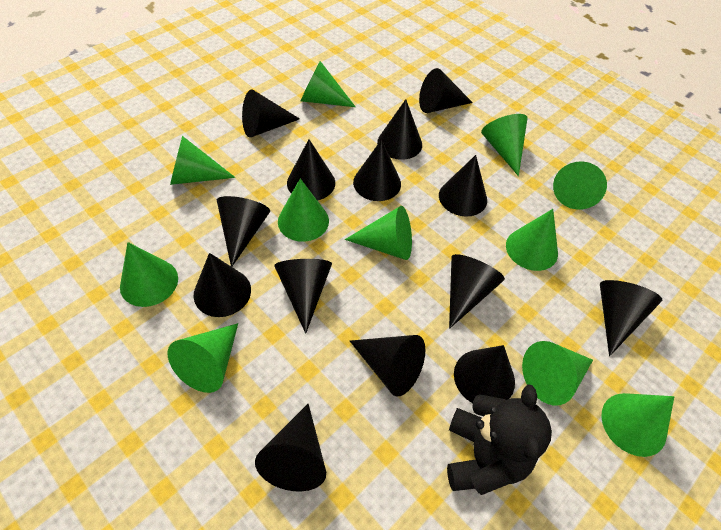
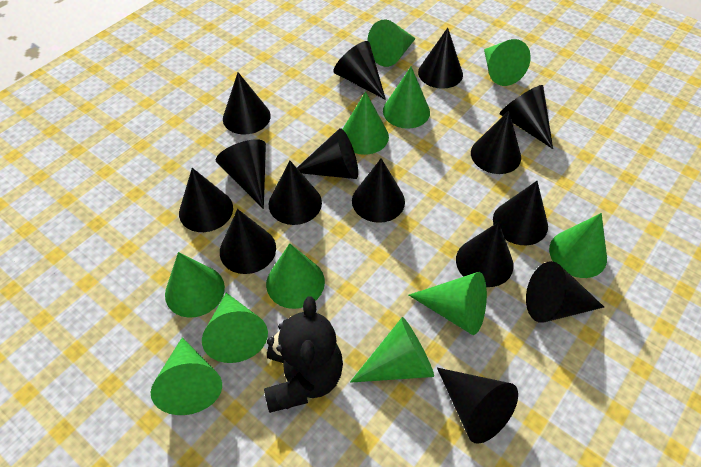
black cone: [194,253,251,317] [217,196,270,267] [242,90,300,138] [255,404,326,491] [274,259,332,334] [287,139,335,200] [350,335,425,397] [353,139,401,201] [377,99,422,160] [419,68,473,113] [439,155,487,217] [449,254,505,329] [454,345,515,403] [600,280,662,356] = 14 -> [179,168,233,232] [216,139,266,209] [220,209,276,274] [223,72,271,134] [269,161,322,225] [297,128,358,179] [333,41,386,100] [352,158,405,223] [418,28,463,89] [437,368,518,444] [456,222,514,287] [471,111,521,174] [493,181,548,245] [500,85,553,149] [526,261,604,323] = 15

